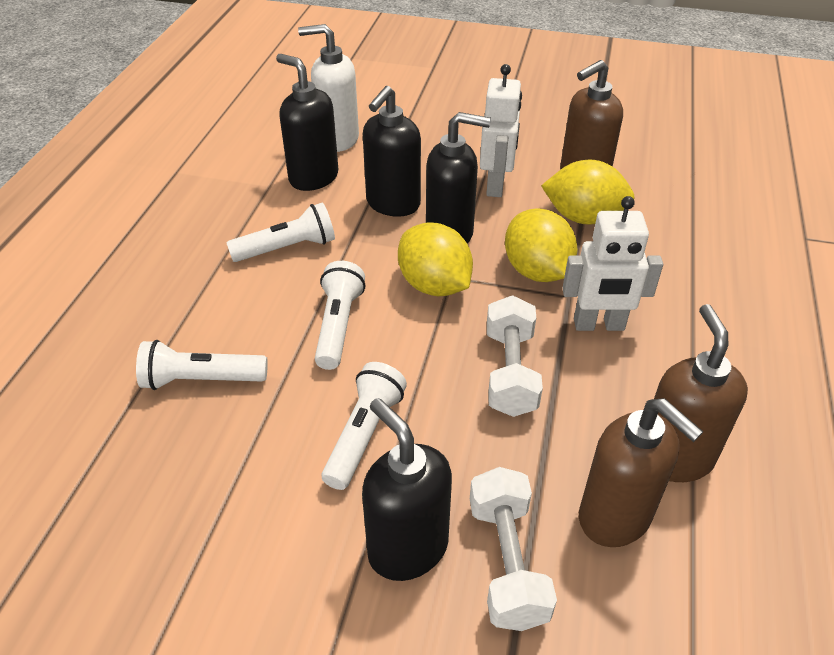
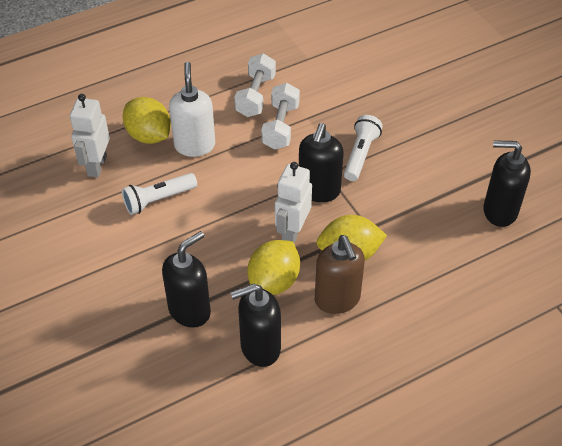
brown soap dispenser: [560,60,623,170] [579,398,703,547] [654,304,748,482] = 3 -> [315,235,365,314] = 1
white flashlight: [136,340,268,390] [227,203,335,262] [315,261,365,370] [322,362,407,490] = 4 -> [122,173,197,215] [344,115,383,181] = 2

